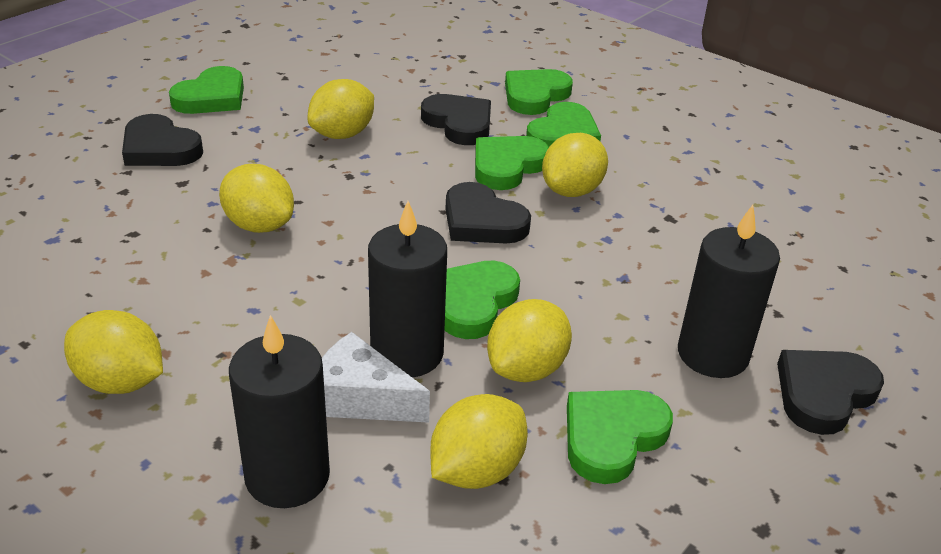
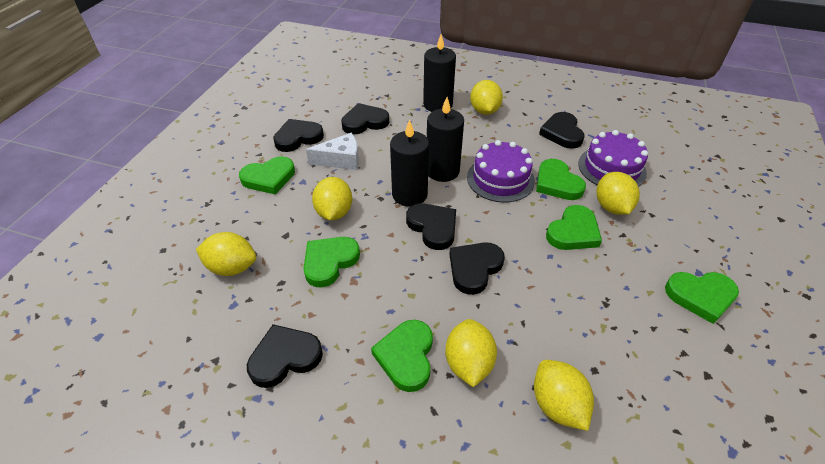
black heart: [122,114,203,166] [421,94,491,145] [446,182,531,243] [777,350,884,435] = 4 -> [247,324,323,388] [273,119,324,152] [341,103,389,134] [406,203,456,250] [449,242,505,295] [539,112,585,149] = 6
purple cake: none = 0 -> [467,140,535,203] [578,130,648,187] = 2

